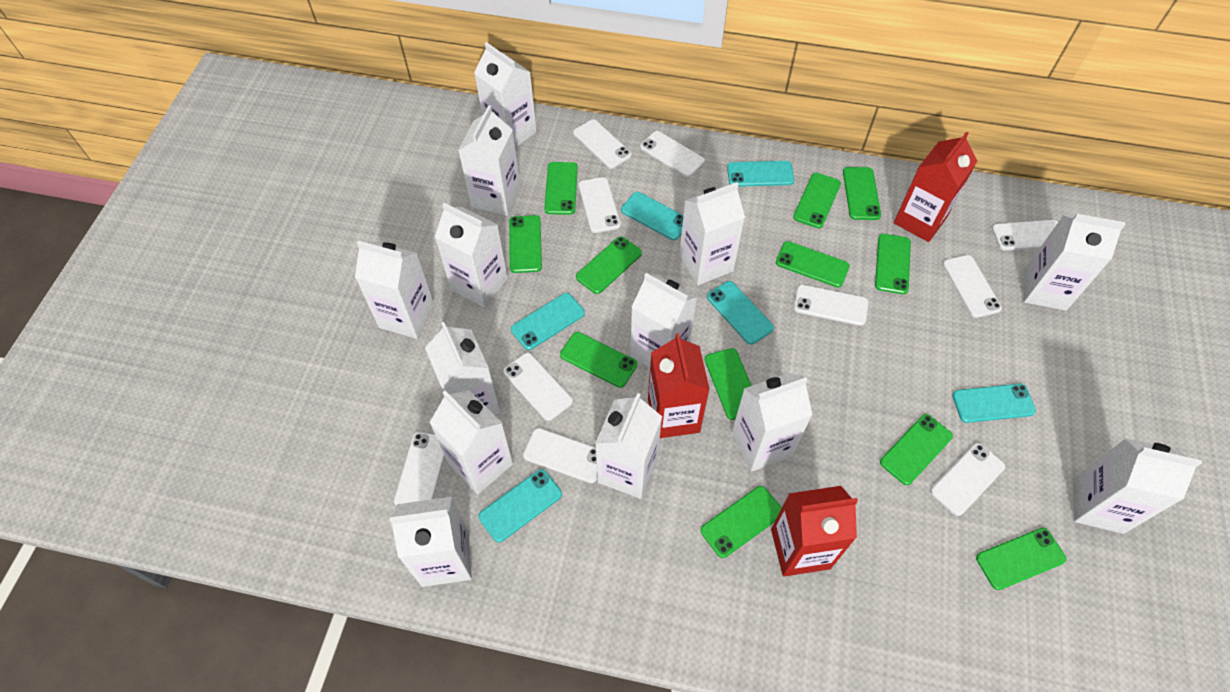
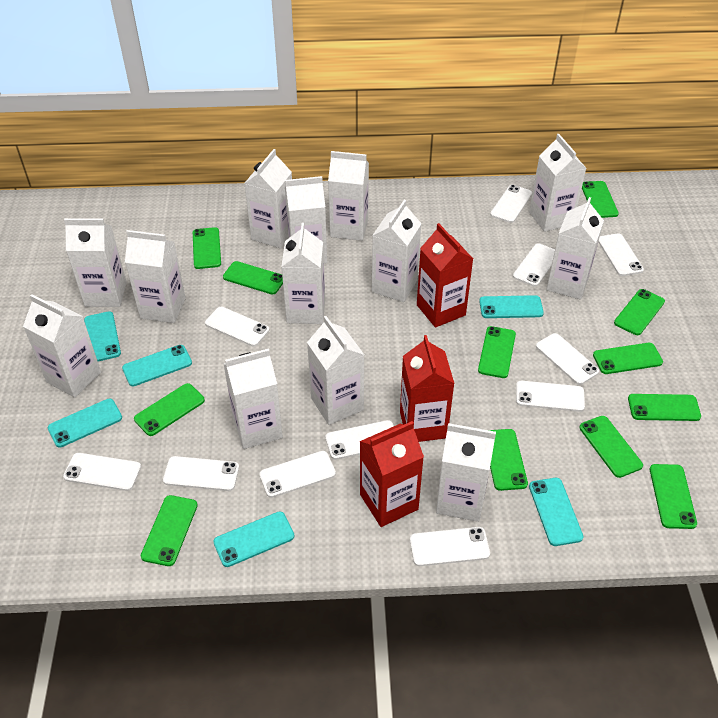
white phone: [394,432,445,506] [503,353,573,421] [523,428,597,483] [573,119,632,169] [578,177,621,233] [640,131,705,177] [794,285,869,326] [930,443,1005,516] [943,255,1002,318] [992,220,1058,251] = 10 -> [63,453,141,491] [163,456,239,491] [205,307,269,346] [259,451,336,498] [326,420,394,460] [410,527,490,566] [490,185,532,223] [513,243,555,287] [516,381,585,412] [536,333,599,385] [598,233,644,276] = 11

